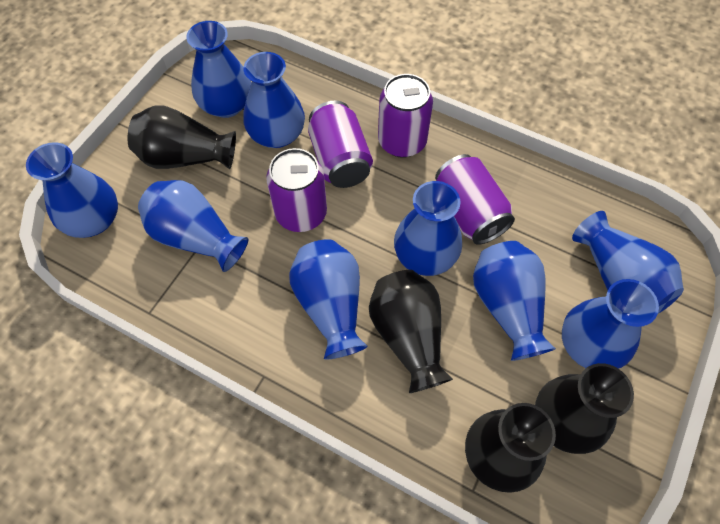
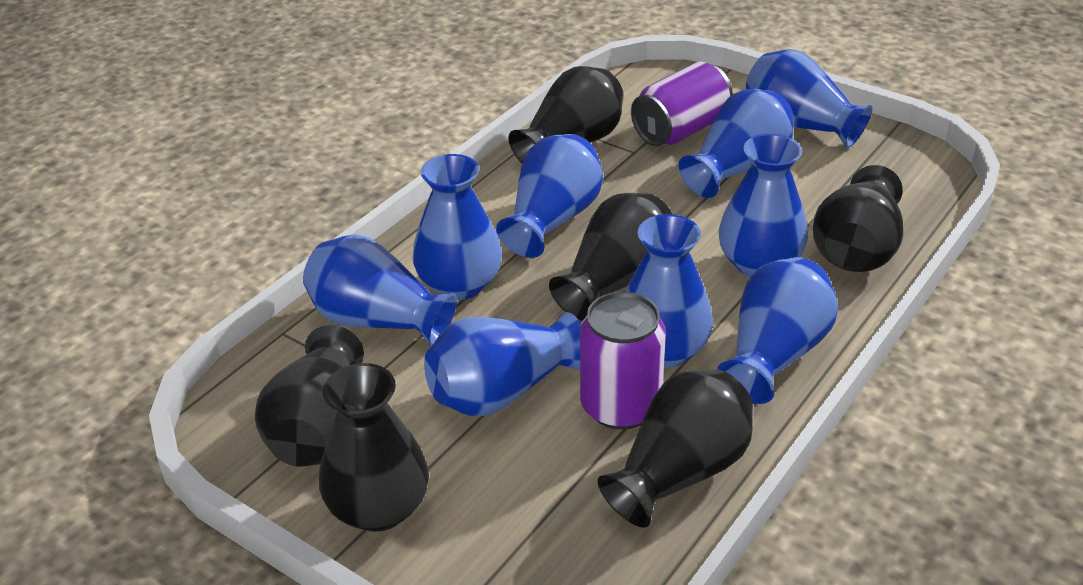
black vase: [128,106,236,169] [369,270,453,393] [465,403,556,493] [535,363,634,454] = 4 -> [255,325,364,467] [319,363,429,532] [509,66,624,164] [549,193,672,321] [598,369,753,528] [813,165,903,272] = 6
purple can: [266,148,327,232] [308,101,373,188] [378,74,433,158] [435,154,515,245] = 4 -> [580,292,666,430] [631,62,733,146] = 2

